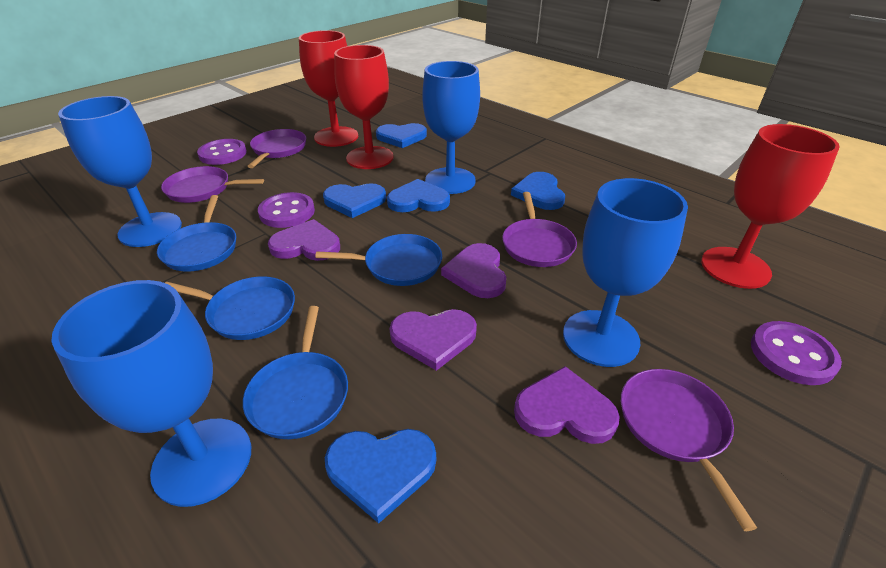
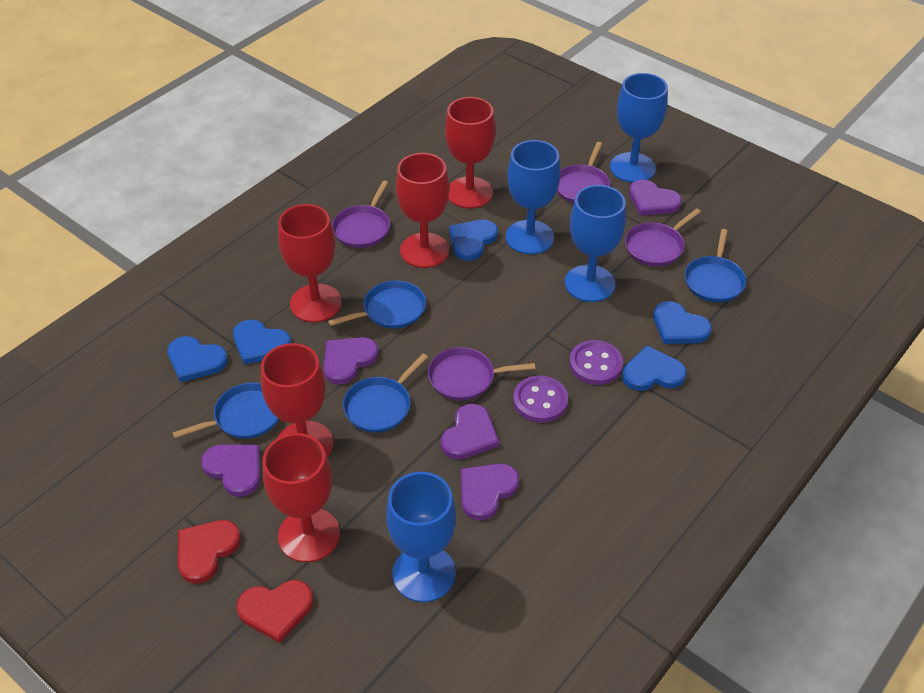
purple button: [197,139,247,165] [258,192,315,228] [751,321,842,385] = 3 -> [513,375,568,423] [569,340,623,385] = 2
purple heart: [268,219,340,261] [390,309,477,371] [441,243,506,298] [514,366,620,444] = 4 -> [201,445,260,497] [323,337,379,385] [441,404,499,460] [461,464,519,520] [629,180,682,216] = 5
red goblet: [299,30,358,147] [334,45,394,169] [701,124,840,289] = 3 -> [261,343,333,458] [262,433,340,562] [278,204,342,323] [396,153,449,268] [445,97,495,209] = 5
red heart: none = 0 -> [178,520,241,583] [236,580,314,643] = 2

